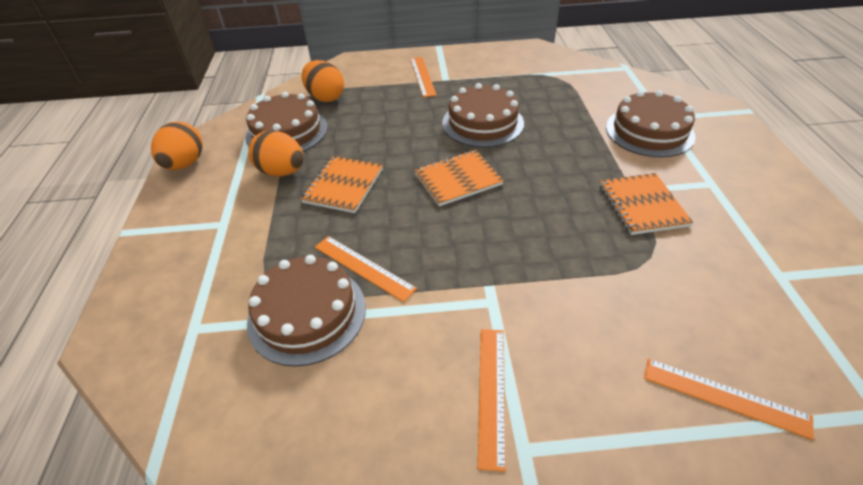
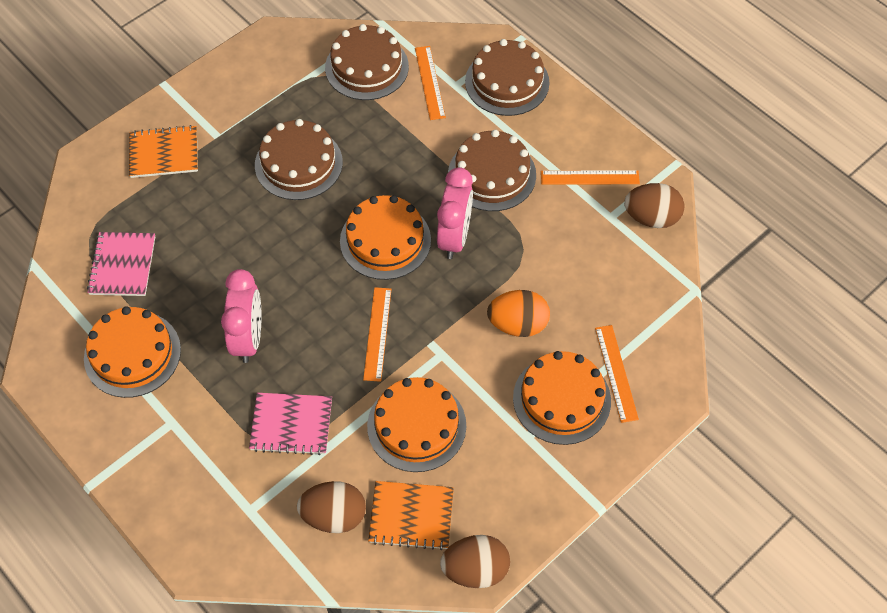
brown egg: none = 0 -> [297,481,366,533] [440,535,510,588] [624,183,685,228] = 3
orange cake: none = 0 -> [84,306,181,398] [340,195,431,280] [367,377,466,472] [513,351,611,445] = 4
orange egg: [151,122,203,170] [248,130,304,176] [302,60,344,102] = 3 -> [487,290,550,337] = 1
orange notebook: [301,156,383,213] [414,150,504,207] [600,173,693,235] = 3 -> [129,125,198,178] [368,481,454,550] = 2
pink clock: none = 0 -> [221,269,261,363] [437,167,473,259] = 2
pink notebook: none = 0 -> [87,232,155,296] [249,393,332,455] = 2

